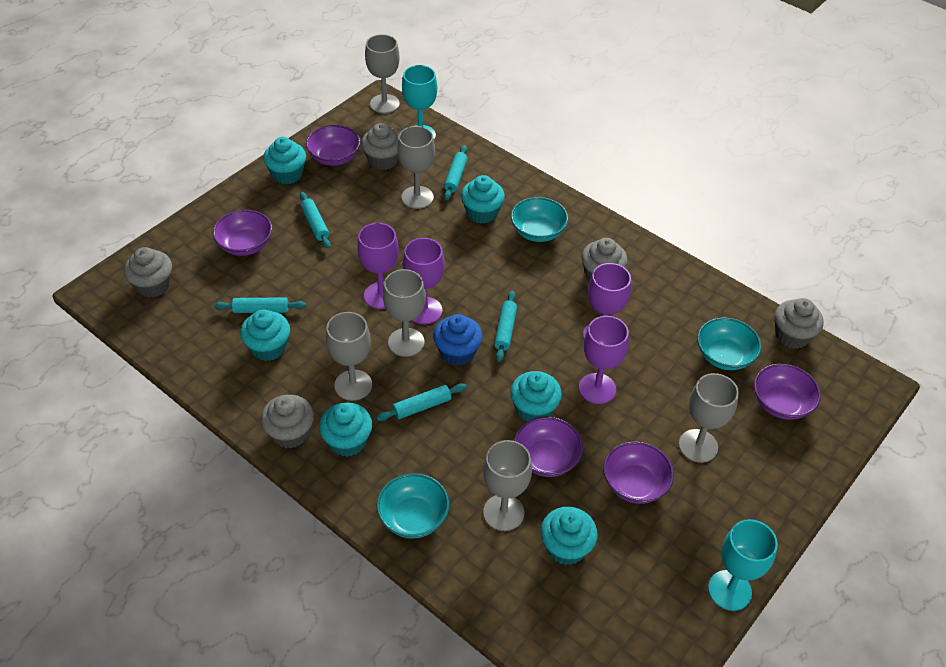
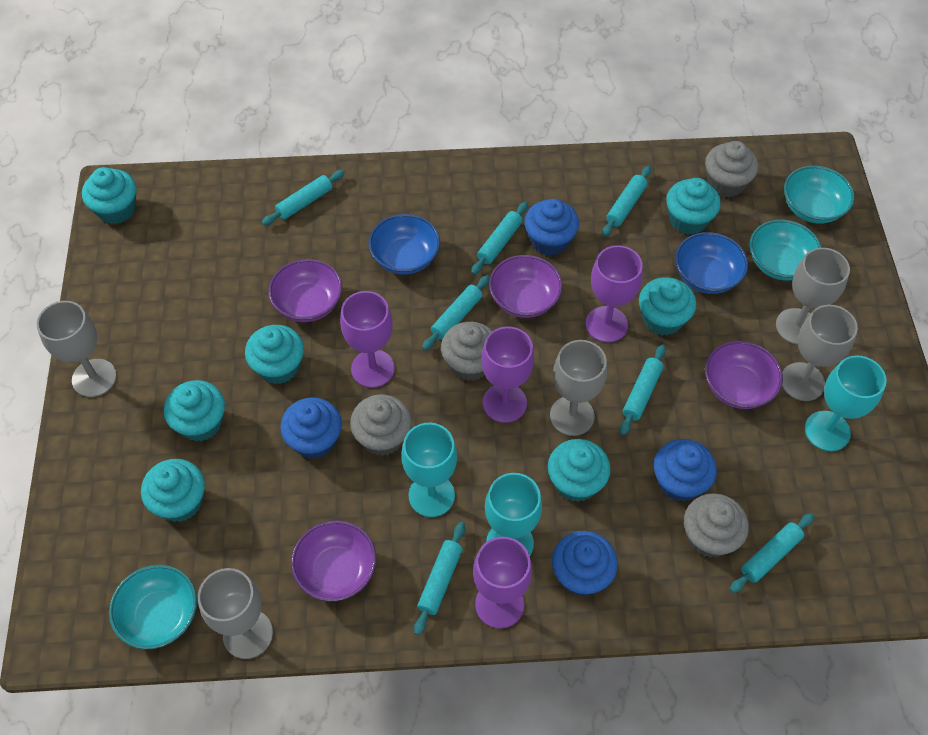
blue bowl: none = 0 -> [368,214,440,275] [675,232,748,294] = 2
blue cupcake: [433,314,483,366] = 1 -> [280,397,342,459] [525,199,579,256] [552,531,618,596] [654,439,717,502] = 4
grey cupcake: [124,247,172,298] [261,395,314,449] [361,123,399,170] [581,238,628,281] [775,298,824,349] = 5 -> [350,394,412,456] [441,322,492,381] [684,493,749,558] [705,141,759,198] = 4
grey goblet: [326,312,372,401] [365,34,400,114] [383,269,426,357] [397,126,435,209] [483,440,532,531] [679,373,739,463] = 6 -> [37,301,117,397] [198,568,273,659] [550,340,607,436] [776,248,850,345] [782,304,858,401] = 5
purple bowl: [213,210,272,256] [306,125,360,166] [514,417,583,477] [603,442,674,504] [754,364,821,420] = 5 -> [268,259,342,322] [291,520,376,602] [489,255,563,318] [705,341,783,409] = 4
turquoise cupcake: [240,309,290,361] [263,137,306,185] [319,402,372,457] [461,175,505,224] [510,371,562,422] [541,507,598,565] = 6 -> [82,167,136,224] [141,459,205,522] [164,380,225,441] [245,325,304,384] [548,439,611,502] [639,277,696,335] [666,178,721,235] = 7
turquoise goblet: [402,65,437,140] [708,519,778,611] = 2 -> [401,423,457,517] [485,473,542,556] [805,355,887,451] = 3
turquoise rolling pin: [214,297,306,313] [300,192,331,249] [376,383,467,421] [444,145,468,200] [494,291,517,362] = 5 -> [262,170,345,225] [414,522,465,635] [422,275,490,350] [471,202,528,275] [602,166,651,237] [620,344,666,435] [730,513,814,593] = 7

